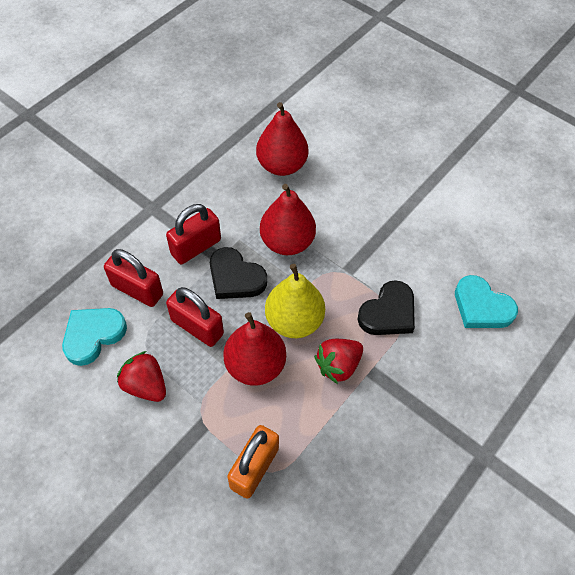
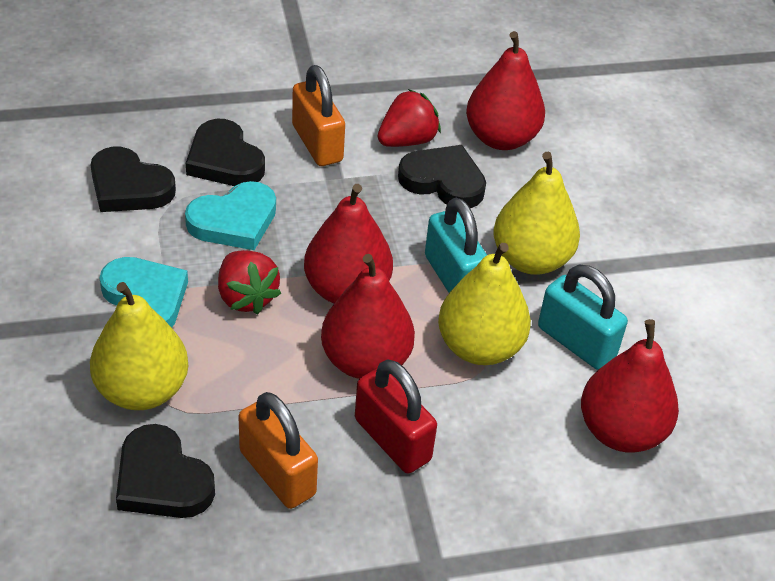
black heart: [210,247,267,299] [357,280,415,335] = 2 -> [91,147,176,212] [116,424,215,518] [186,119,265,186] [398,145,486,208] = 4
orange padlock: [227,425,279,499] = 1 -> [239,392,318,509] [292,65,345,166] = 2
red padlock: [104,249,163,307] [166,204,221,264] [166,287,224,347] = 3 -> [355,359,437,473] = 1
red pear: [223,312,286,386] [256,102,308,176] [260,184,316,255] = 3 -> [304,184,393,303] [321,254,415,379] [466,31,545,150] [581,319,679,453] = 4
turquoise padlock: none = 0 -> [425,198,487,293] [538,265,628,370] = 2
yellow pear: [265,264,325,338] = 1 -> [90,282,188,410] [438,243,531,365] [493,152,580,275] = 3

